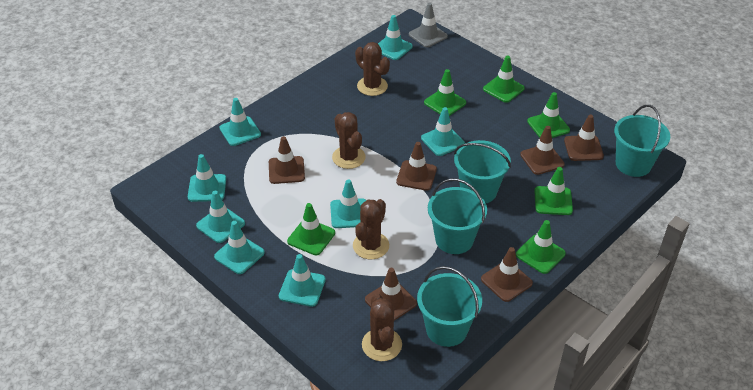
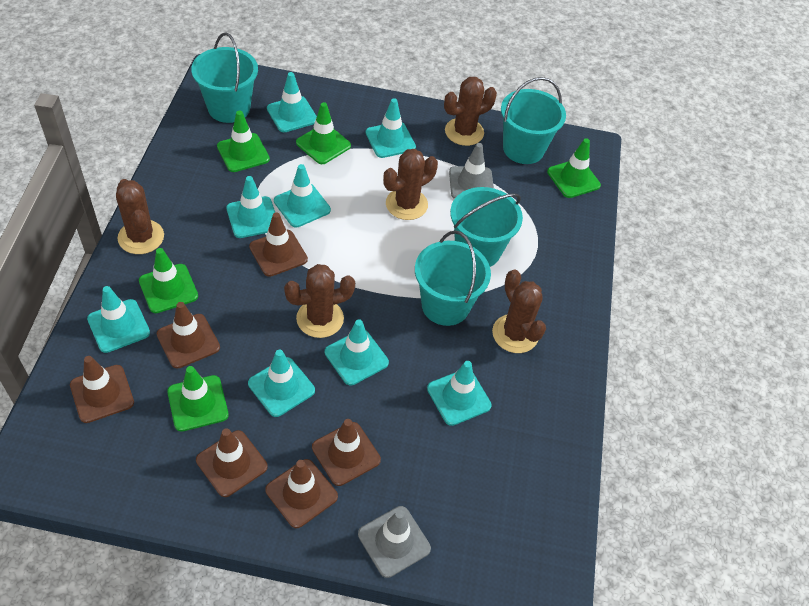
brown cactus: [332,112,366,169] [353,199,389,259] [355,42,390,96] [362,294,402,361] = 4 -> [116,179,164,254] [284,264,355,338] [383,149,438,220] [444,77,497,146] [492,269,546,353] = 5
green traffic cone: [287,203,335,256] [424,69,466,116] [483,56,525,103] [516,220,566,274] [527,92,570,138] [534,167,573,215] = 6 -> [139,248,198,313] [167,366,229,432] [217,111,270,172] [296,102,351,164] [547,138,601,198] = 5
grey traffic cone: [409,3,448,47] = 1 -> [358,506,431,578] [449,143,494,199] = 2

